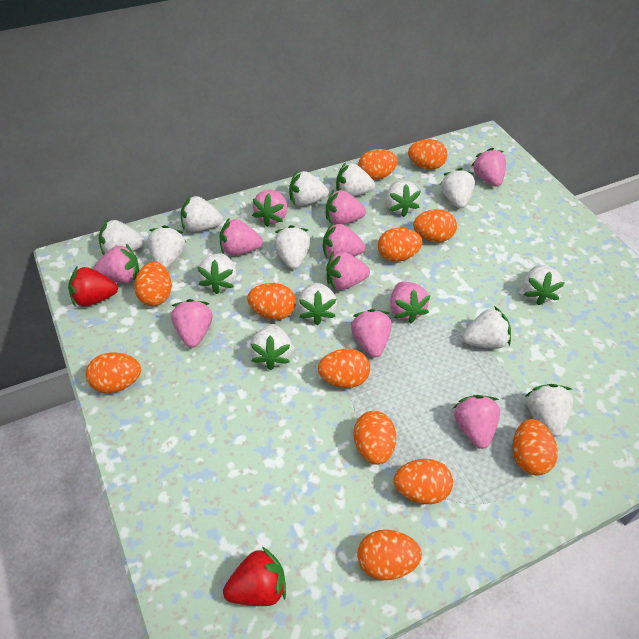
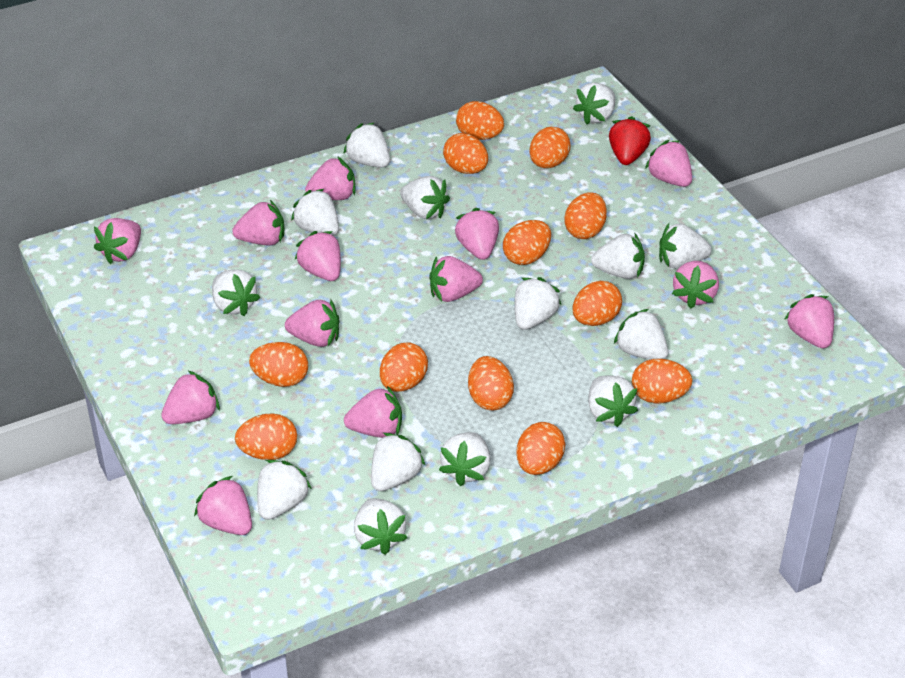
pink strawberry: [93,244,139,283] [171,299,213,348] [219,217,263,256] [252,190,287,227] [323,222,365,258] [326,190,366,225] [326,251,370,290] [351,309,392,358] [390,282,430,323] [453,395,500,449] [471,148,506,187] = 11 -> [94,218,141,264] [161,371,220,424] [194,476,252,535] [232,200,285,245] [285,299,339,347] [295,231,341,281] [305,156,356,200] [344,386,402,438] [429,256,483,302] [455,208,499,260] [645,140,692,187] [672,261,719,309] [784,294,834,348] = 13
red strawberry: [68,267,118,307] [223,547,286,606] = 2 -> [609,116,651,165] = 1

